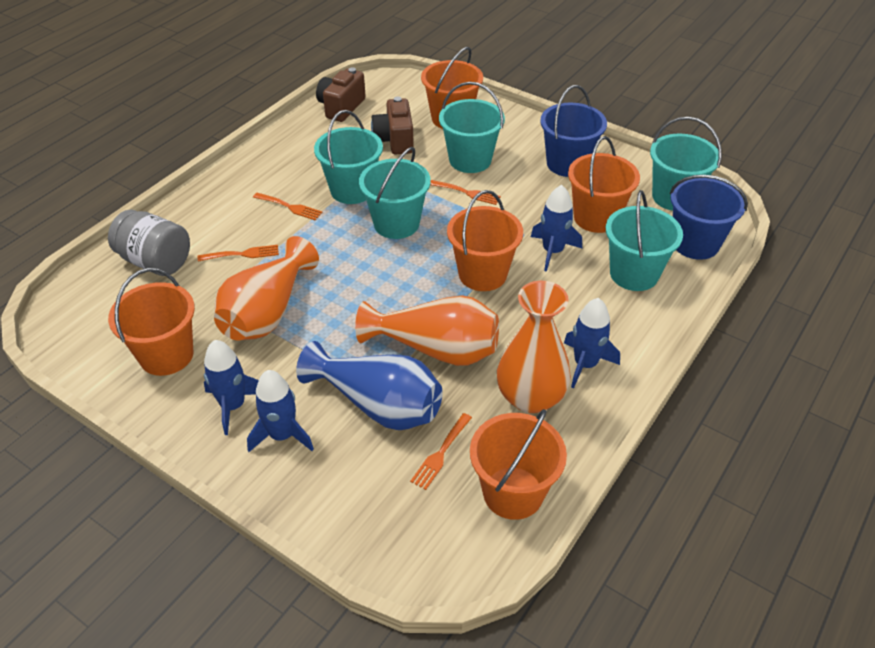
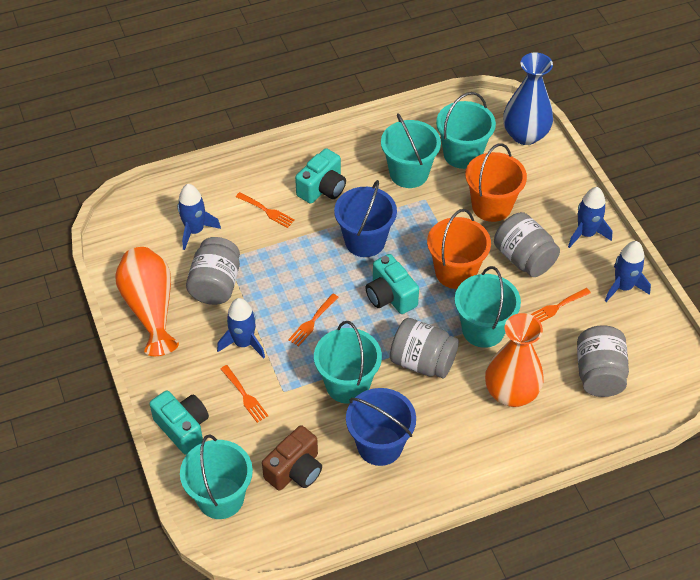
brown camera: [316,67,365,122] [371,97,414,155] = 2 -> [262,425,322,491] = 1
grey jar: [108,210,190,276] = 1 -> [186,237,240,305] [390,318,459,378] [494,212,560,277] [577,325,629,397] = 4
orange bucket: [108,268,195,376] [421,47,483,129] [447,190,523,291] [470,409,567,520] [568,136,640,233] = 5 -> [427,209,491,289] [465,143,527,222] = 2
orange vase: [214,236,319,341] [355,295,499,366] [497,281,571,413] = 3 -> [115,247,179,356] [485,313,544,407] = 2
turquoise camera: none = 0 -> [150,390,209,455] [295,148,346,204] [365,254,419,314] = 3

